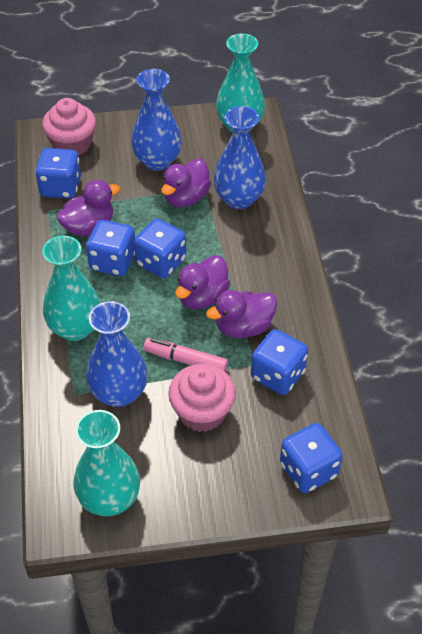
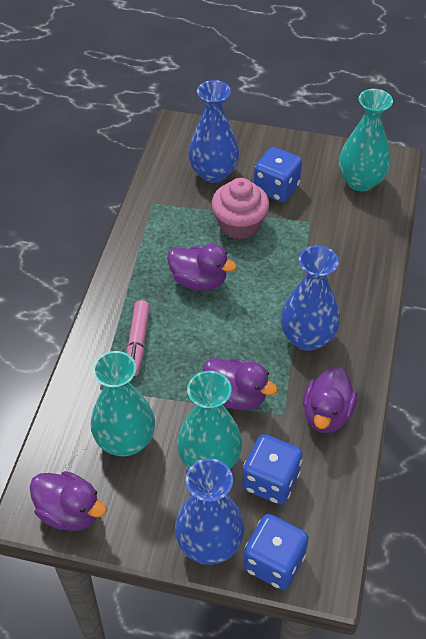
blue dice: [35,148,81,199] [86,220,135,276] [134,219,186,278] [251,329,308,395] [280,423,343,493] = 5 -> [242,434,303,505] [243,514,309,590] [254,147,302,202] = 3
pink cupcake: [42,98,96,156] [168,364,236,432] = 2 -> [212,178,269,240] = 1

